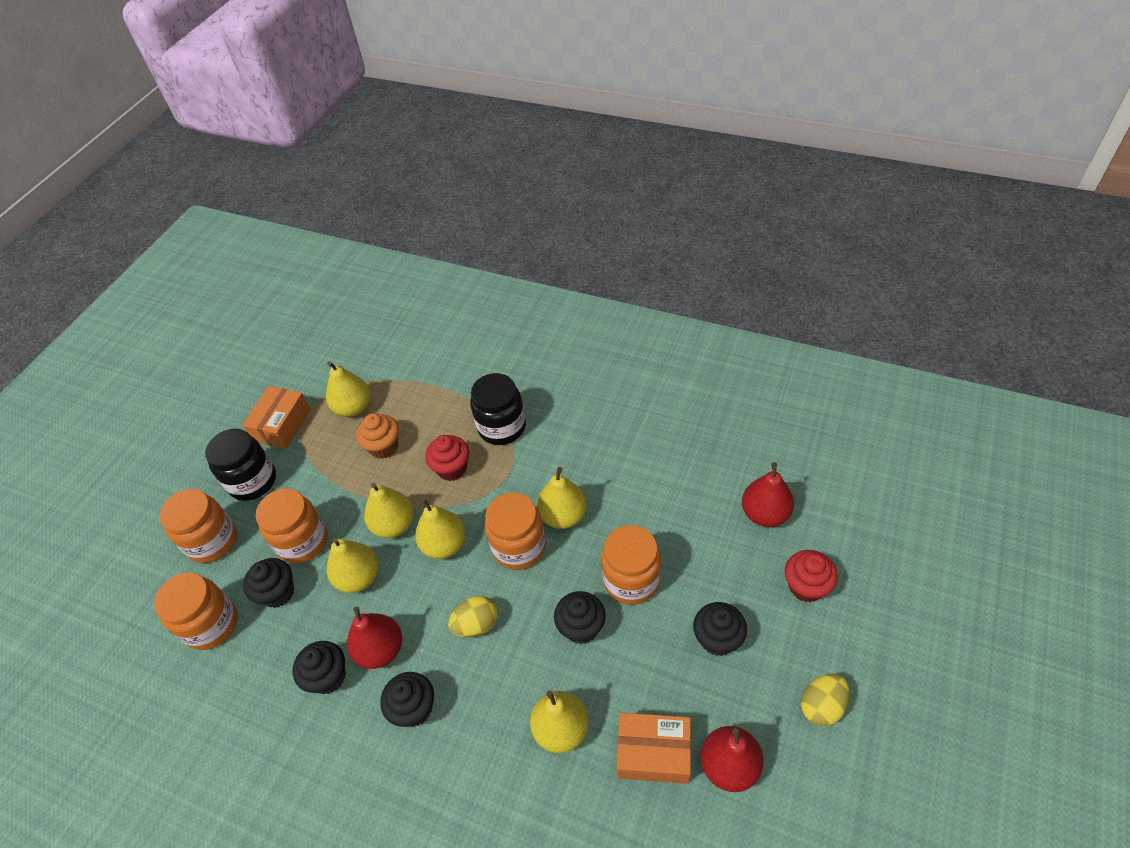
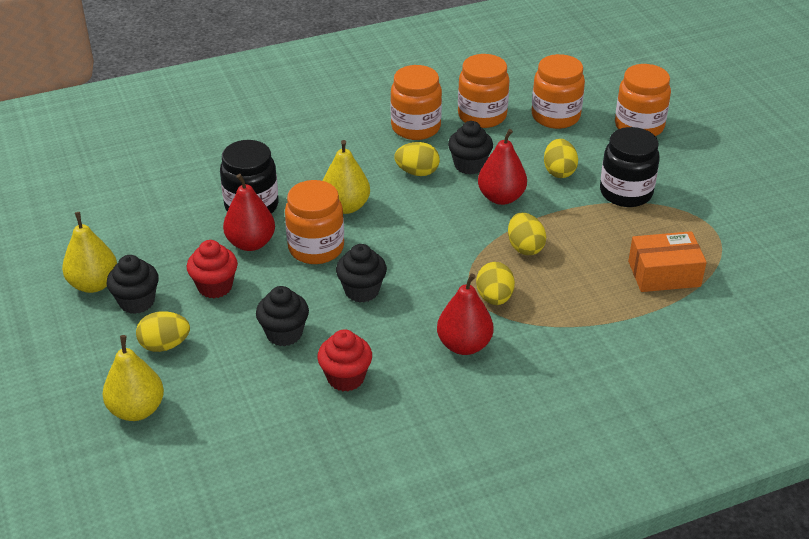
black cupcake: [243,558,294,608] [292,641,346,694] [380,672,434,727] [554,591,606,644] [693,602,747,656] = 5 -> [107,255,159,314] [256,286,309,346] [336,244,387,302] [448,121,493,175] = 4
orange box: [242,386,311,449] [617,713,691,784] = 2 -> [628,231,707,292] = 1
orange cupcake: [356,413,399,459] = 1 -> none = 0
yellow egg: [448,596,498,637] [801,674,850,727] = 2 -> [136,311,190,352] [394,142,440,176] [476,262,515,305] [508,213,546,255] [544,139,578,178] = 5
yellow pear: [326,361,371,417] [327,538,379,593] [364,483,414,538] [415,498,466,559] [530,690,589,753] [537,467,587,529] = 6 -> [62,212,117,293] [102,335,164,421] [323,140,370,214] = 3

